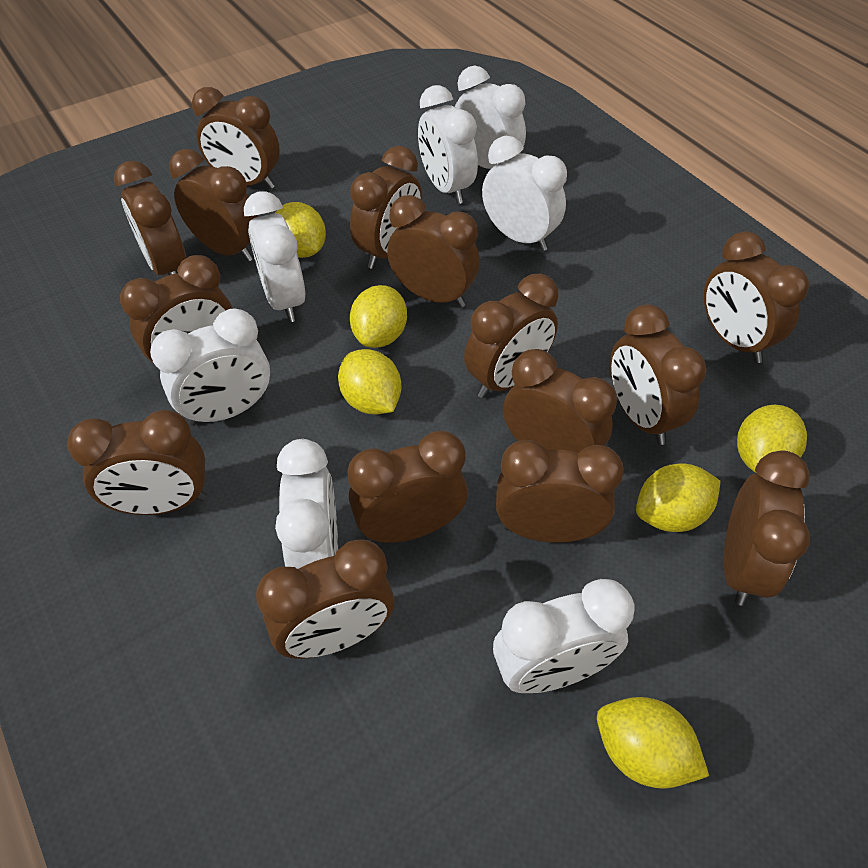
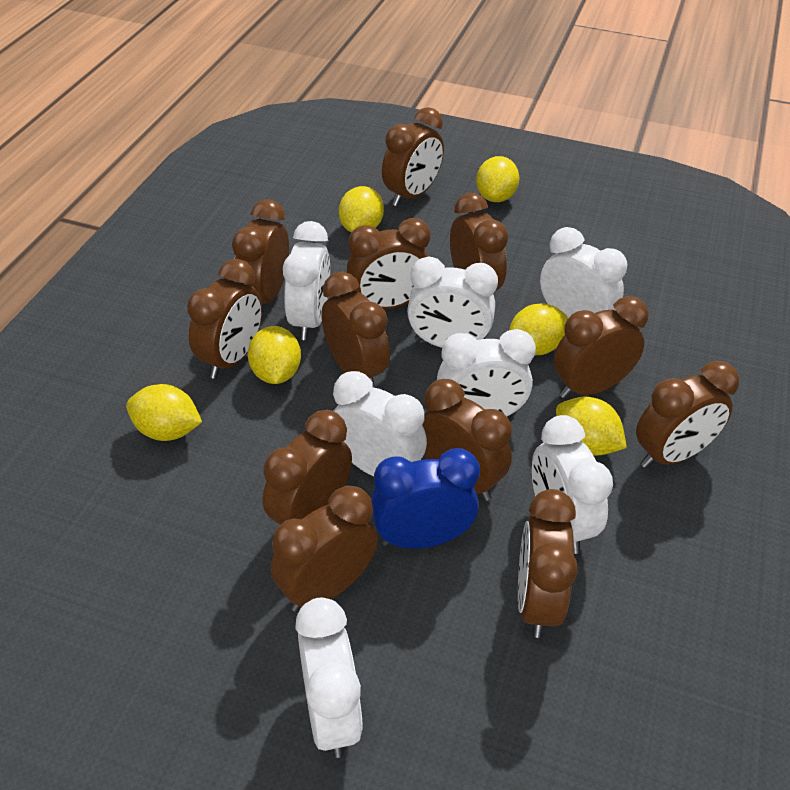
blue clock: none = 0 -> [371,448,480,549] = 1
brown clock: [67,410,207,515] [114,161,186,275] [120,255,233,373] [169,149,258,262] [192,87,280,189] [256,539,394,659] [347,431,468,543] [350,146,422,269] [387,195,480,308] [464,274,558,398] [496,440,624,543] [503,349,617,453] [610,304,706,445] [704,231,809,363] [723,450,810,606] = 15 -> [187,259,262,379] [232,199,289,304] [263,410,352,525] [271,486,378,612] [322,272,390,388] [347,218,430,310] [382,107,444,207] [423,379,512,501] [450,193,508,291] [518,489,578,638] [554,296,649,399] [636,361,739,468] = 12

